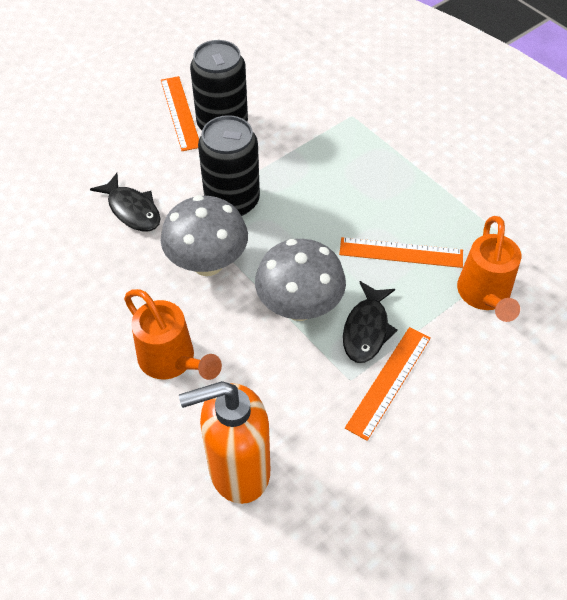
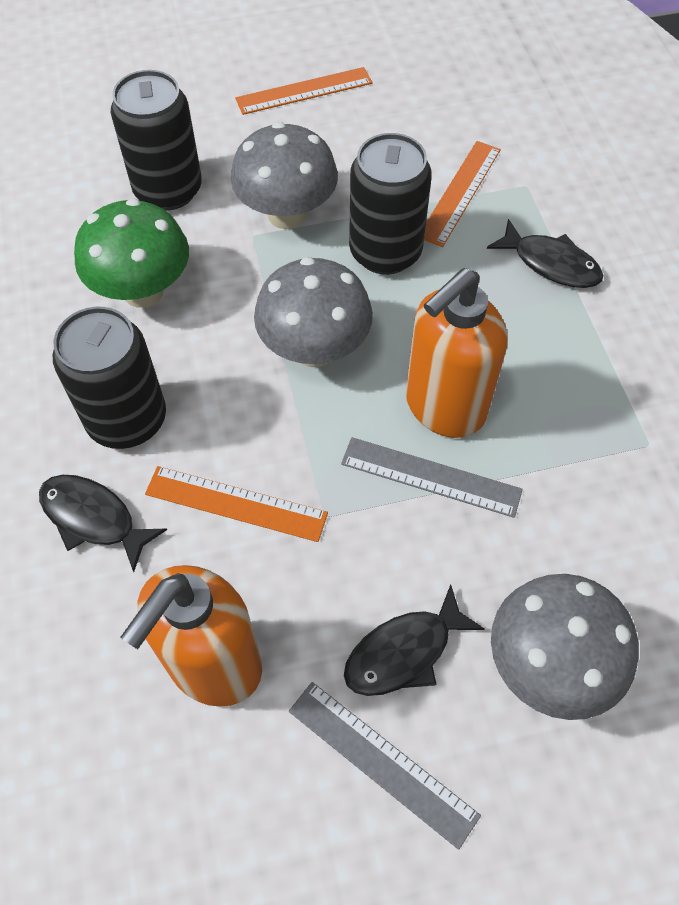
black can: [190,40,248,130] [198,115,260,216] = 2 -> [53,307,166,449] [111,70,202,211] [349,133,432,275] = 3
black fish: [90,173,160,231] [343,281,398,363] = 2 -> [39,475,167,572] [344,584,485,696] [487,219,603,288] = 3
green mushroom: none = 0 -> [74,199,189,308] = 1
grey mushroom: [161,195,248,276] [255,239,346,321] = 2 -> [231,122,338,229] [254,257,373,367] [491,574,639,720] = 3
grey ruler: none = 0 -> [289,682,481,850] [341,437,523,518] = 2
orange soap dispenser: [179,381,270,504] = 1 -> [120,565,262,707] [406,268,507,438] = 2
orange watering can: [124,289,222,380] [457,216,521,322] = 2 -> none = 0

